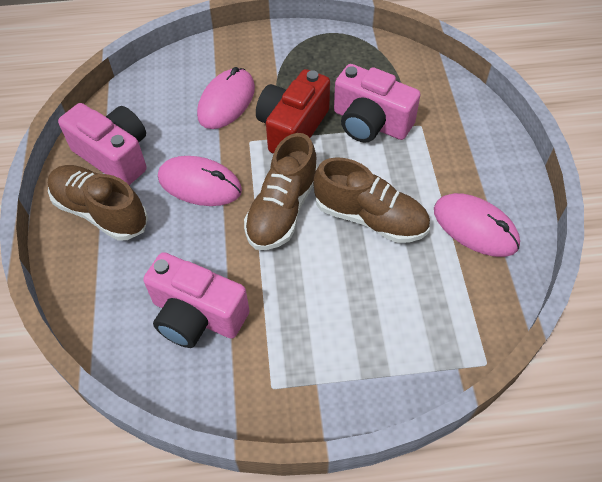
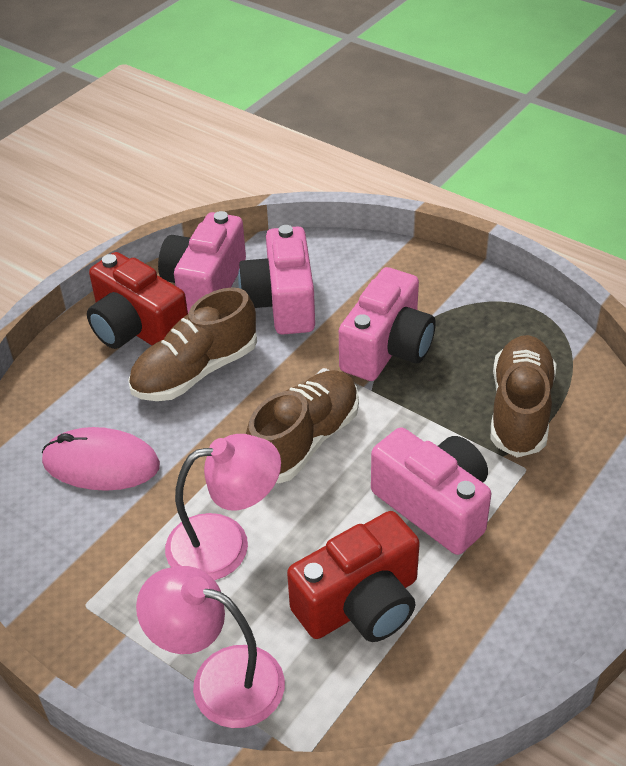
pink camera: [58,103,147,185] [143,252,250,348] [334,64,421,143] = 3 -> [158,211,246,313] [238,225,315,335] [339,267,436,381] [371,427,491,555] = 4
pink lamp: none = 0 -> [136,566,285,728] [165,434,281,580] = 2
pink mouse: [158,156,242,206] [197,67,255,129] [434,193,520,257] = 3 -> [42,427,160,491] = 1
red camera: [256,69,330,154] = 1 -> [87,252,188,349] [287,511,420,642] = 2

